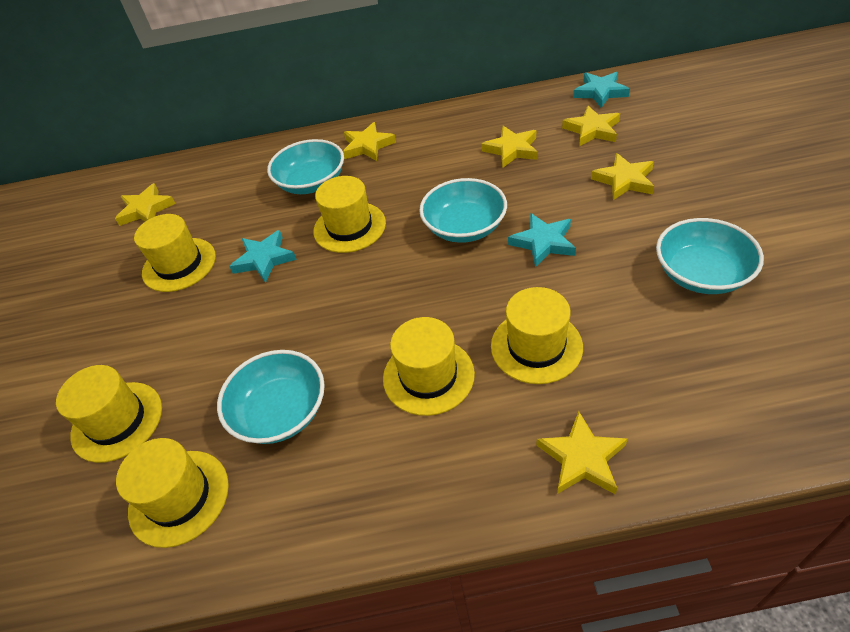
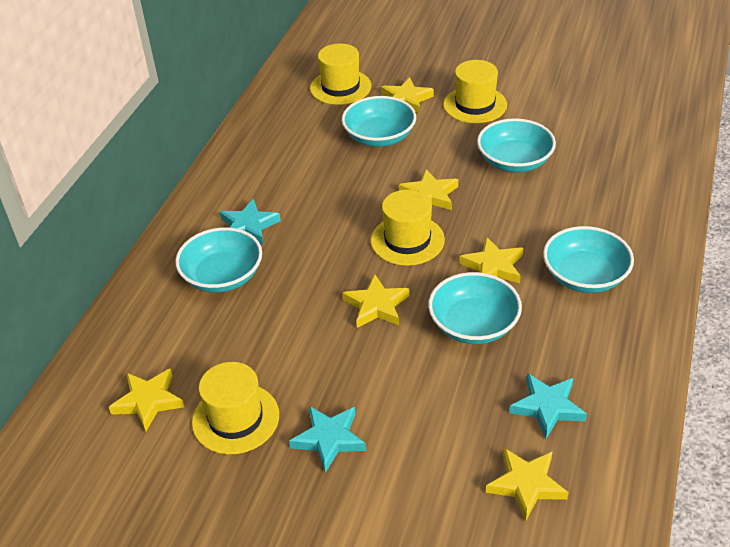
turquoise bowl: [217,350,325,444] [267,139,344,194] [419,178,507,243] [656,218,764,294] = 4 -> [175,227,262,293] [342,96,416,147] [428,272,522,344] [477,118,556,173] [543,226,634,293] = 5
yellow hat: [56,365,162,463] [116,438,229,548] [134,214,216,292] [313,176,386,253] [383,317,475,416] [491,287,583,384] = 6 -> [192,362,279,454] [310,44,371,105] [371,190,445,266] [443,60,507,123] = 4

